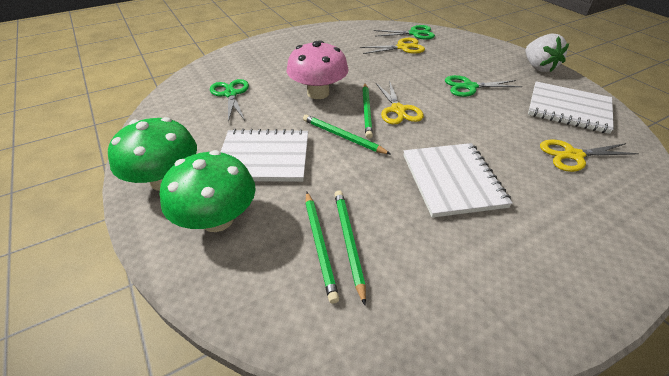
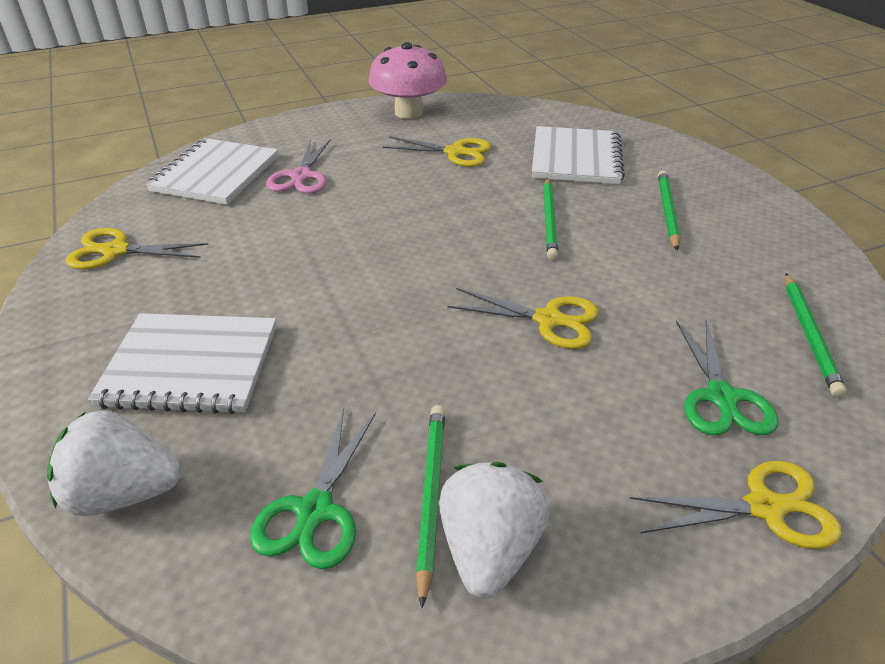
green mushroom: [108,117,197,191] [160,150,256,232] = 2 -> none = 0
green scissors: [210,79,249,122] [374,25,435,40] [445,75,522,97] = 3 -> [250,409,376,569] [676,320,778,435] = 2
pink scissors: none = 0 -> [266,139,331,194] = 1
white strawberry: [525,34,569,72] = 1 -> [47,410,181,516] [439,462,550,598] = 2
yellow scissors: [360,38,425,54] [376,80,424,124] [540,139,639,172] = 3 -> [66,228,209,269] [383,136,491,167] [448,288,599,349] [629,461,842,549] = 4

